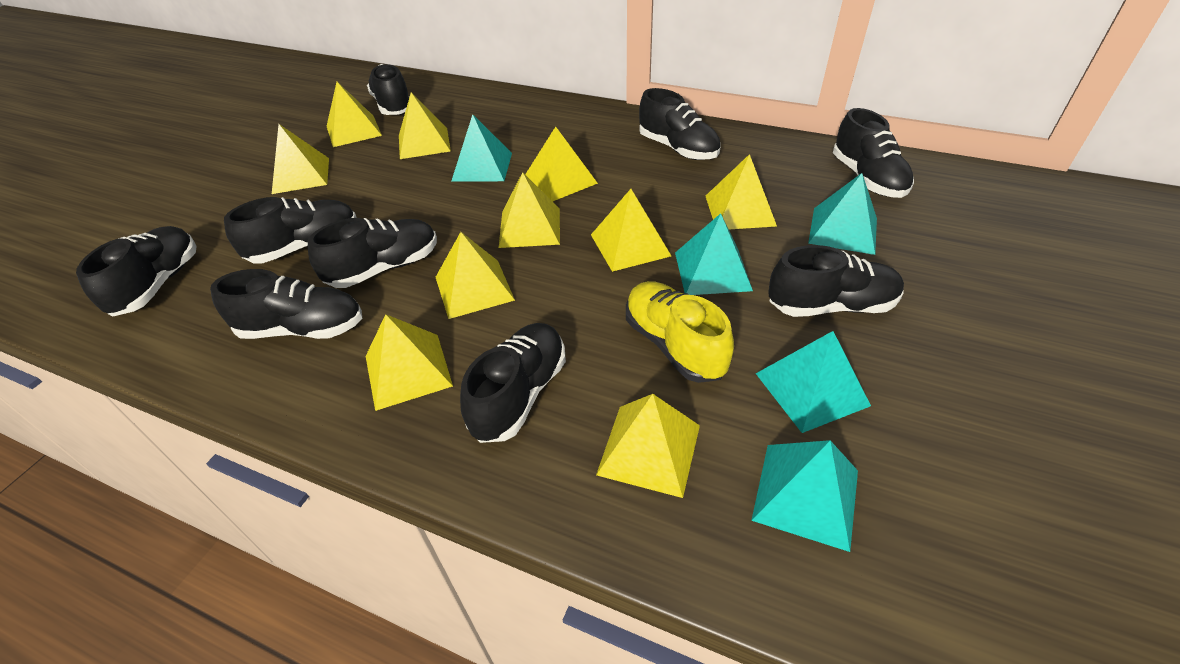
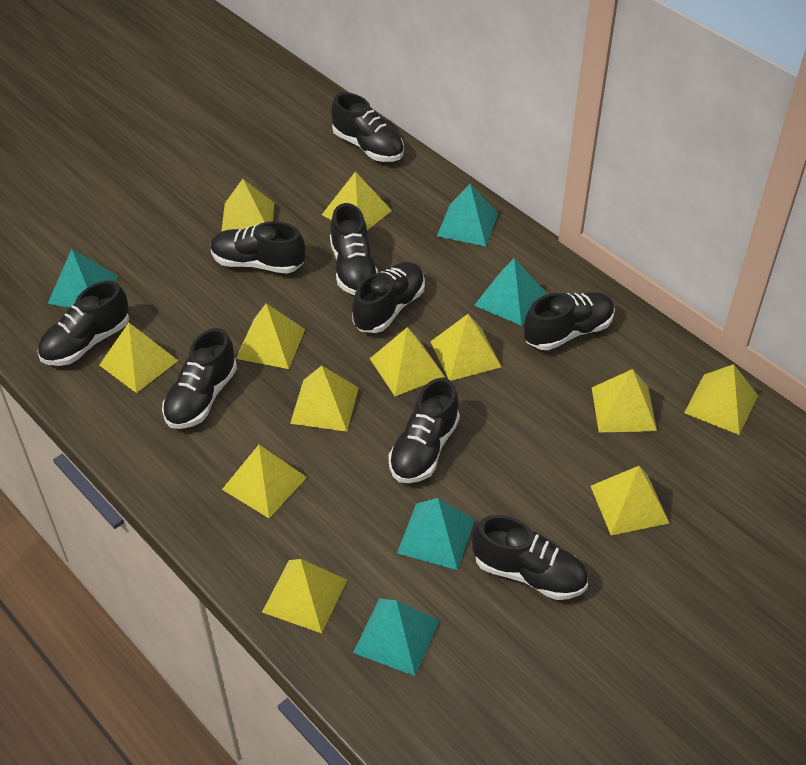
yellow pyramid: [272,124,329,194] [327,82,382,147] [366,314,453,411] [399,92,451,159] [436,232,515,319] [499,172,560,248] [525,127,598,202] [591,189,671,272] [596,394,700,498] [706,154,777,229] = 10 -> [99,323,178,393] [221,179,274,232] [222,445,307,518] [236,303,305,369] [262,559,347,633] [290,366,359,432] [322,172,392,230] [370,327,445,396] [430,314,502,381] [591,466,669,535] [592,369,657,432] [684,364,758,435] = 12
yellow shoe: [626,281,734,383] = 1 -> none = 0

